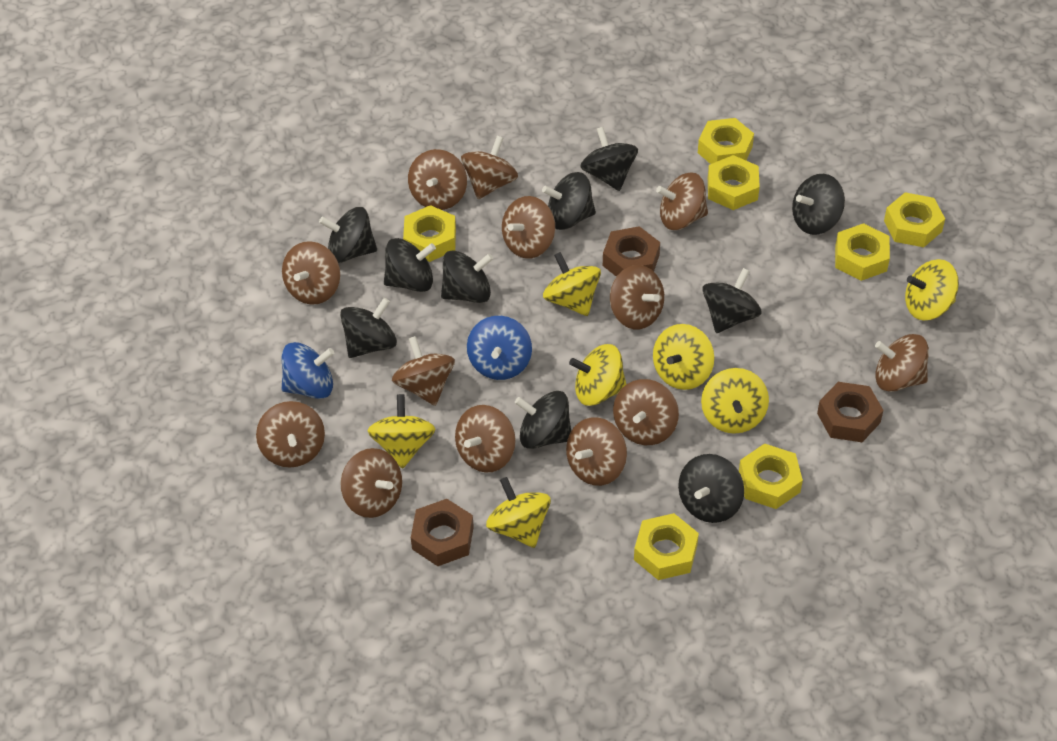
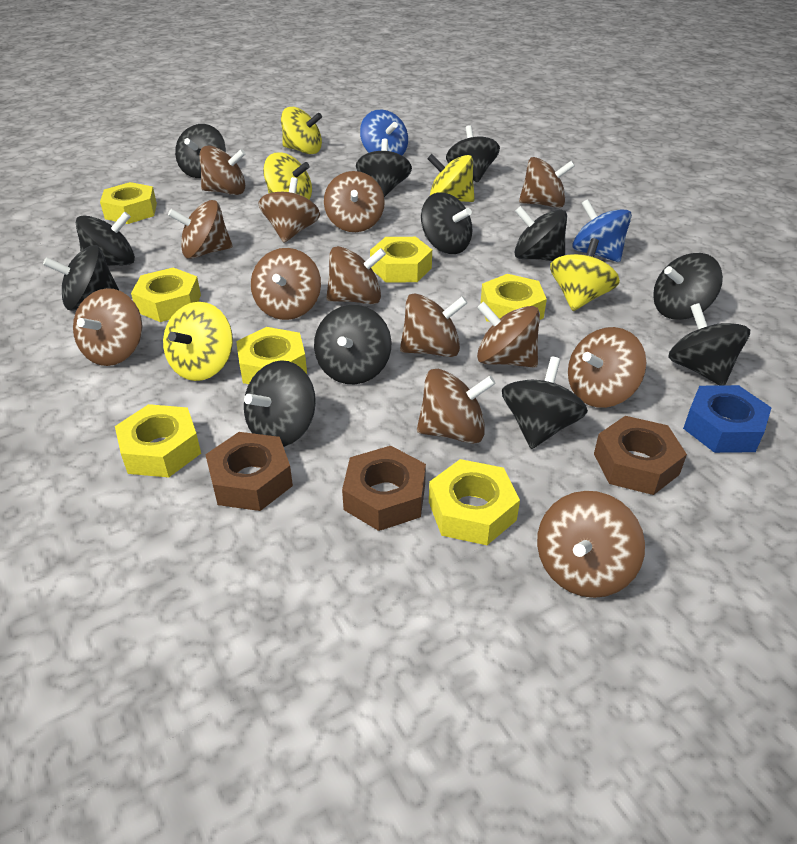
black spinning top: [319,207,377,263] [340,298,397,358] [384,238,436,292] [441,250,493,303] [515,391,571,449] [542,172,596,230] [580,127,638,191] [678,454,744,523] [702,268,762,333] [792,174,845,235] = 10 -> [43,245,119,311] [75,212,135,266] [175,124,226,178] [244,360,316,447] [314,305,391,384] [356,138,412,197] [421,192,473,254] [446,125,500,183] [502,357,588,449] [514,206,567,261] [653,253,723,320] [668,303,750,385] = 12
blue nut: none = 0 -> [683,385,772,453] = 1
yellow spinning top: [367,394,436,469] [486,477,551,548] [543,252,601,316] [569,344,626,406] [653,324,714,390] [701,368,769,434] [905,259,959,321] = 7 -> [163,302,233,381] [263,152,312,200] [281,107,322,154] [427,154,475,202] [550,238,620,311] = 5

